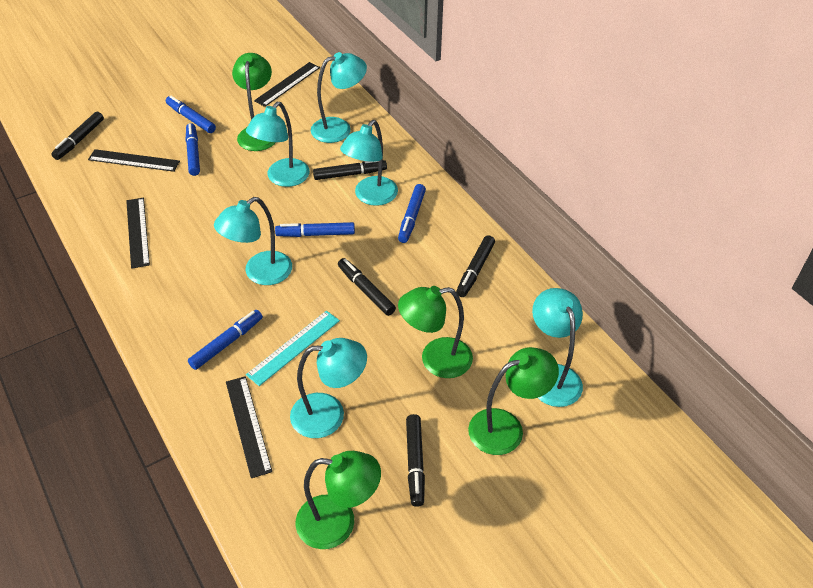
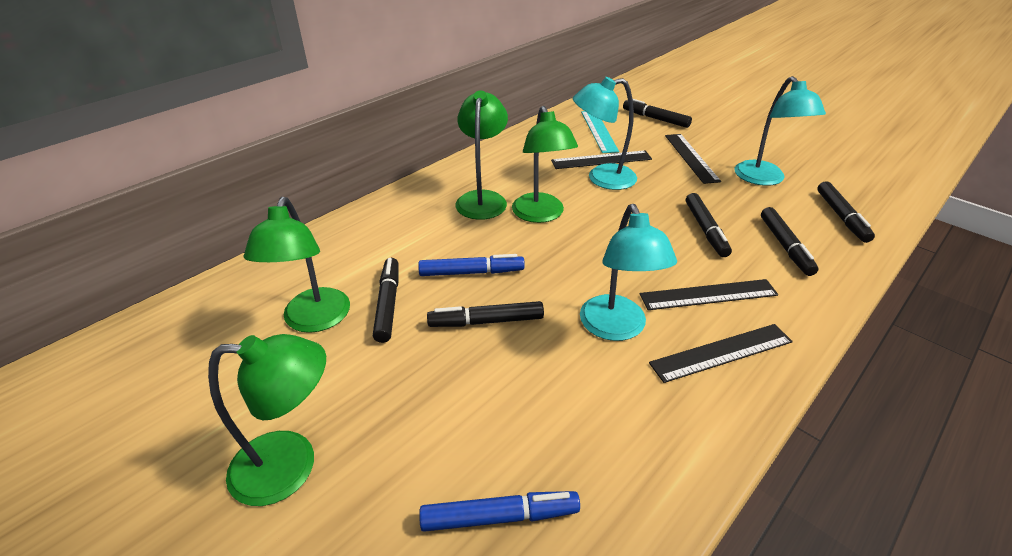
black marker: [51,112,104,160] [313,160,387,180] [338,258,396,316] [406,414,425,507] [456,235,495,297] = 5 -> [373,258,398,343] [427,301,544,327] [623,99,692,128] [686,193,732,257] [761,207,819,276] [817,181,875,243] = 6
blue marker: [166,96,216,133] [186,123,200,176] [188,310,263,370] [275,222,355,237] [398,184,426,243] = 5 -> [418,254,525,276] [419,491,580,532] = 2
turquoise lamp: [214,197,292,285] [246,102,310,187] [290,338,367,438] [311,52,367,143] [340,120,398,206] [532,288,583,407] = 6 -> [573,77,637,190] [580,204,677,341] [734,76,826,186] = 3

